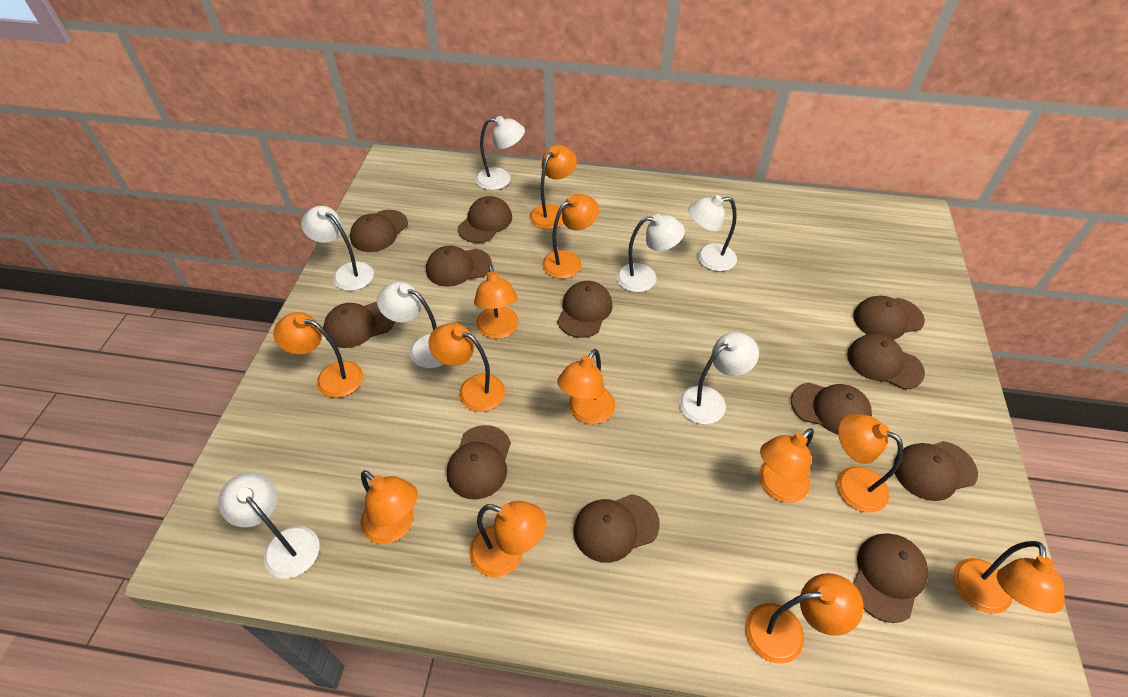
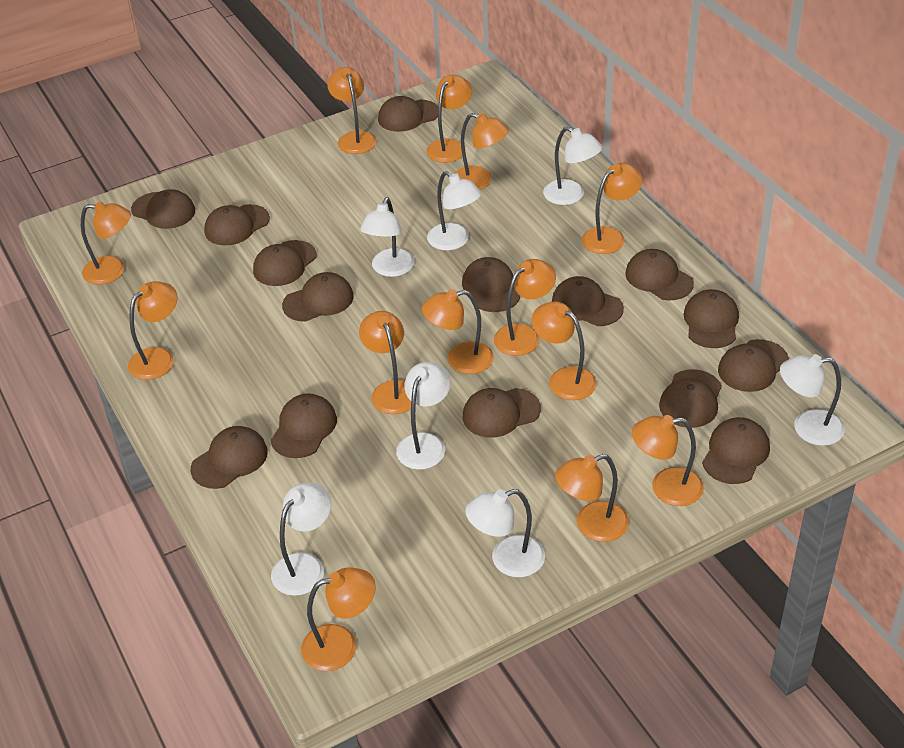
brown cap: [323,302,395,348] [350,210,408,252] [426,246,492,287] [447,425,511,500] [458,196,512,243] [557,281,613,338] [573,494,660,563] [791,382,872,434] [847,334,925,389] [853,296,925,340] [853,534,928,623] [894,441,978,501] = 12 -> [131,189,195,229] [191,426,268,489] [204,204,270,245] [253,240,317,286] [271,393,337,458] [282,272,354,322] [378,96,438,132] [462,257,520,312] [463,388,541,438] [552,276,624,326] [625,249,694,301] [659,369,722,428] [684,289,739,348] [702,417,770,484] [718,339,789,392] = 15
orange lamp: [273,312,363,398] [360,470,418,544] [429,323,505,412] [469,501,546,577] [474,264,519,339] [530,145,577,229] [542,194,599,279] [557,349,615,424] [745,573,864,664] [759,428,814,503] [837,414,903,513] [953,541,1065,614] = 12 -> [81,201,131,285] [128,281,178,380] [301,567,376,671] [327,67,376,154] [359,311,411,414] [422,289,494,374] [426,75,472,163] [454,113,509,190] [494,259,556,356] [532,302,597,400] [555,454,629,542] [582,163,643,254] [632,415,704,506] = 13

